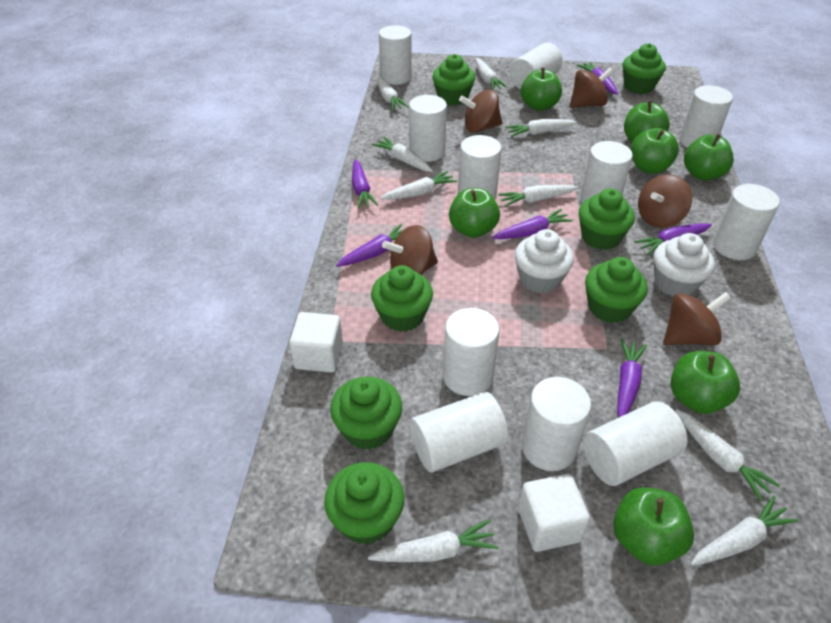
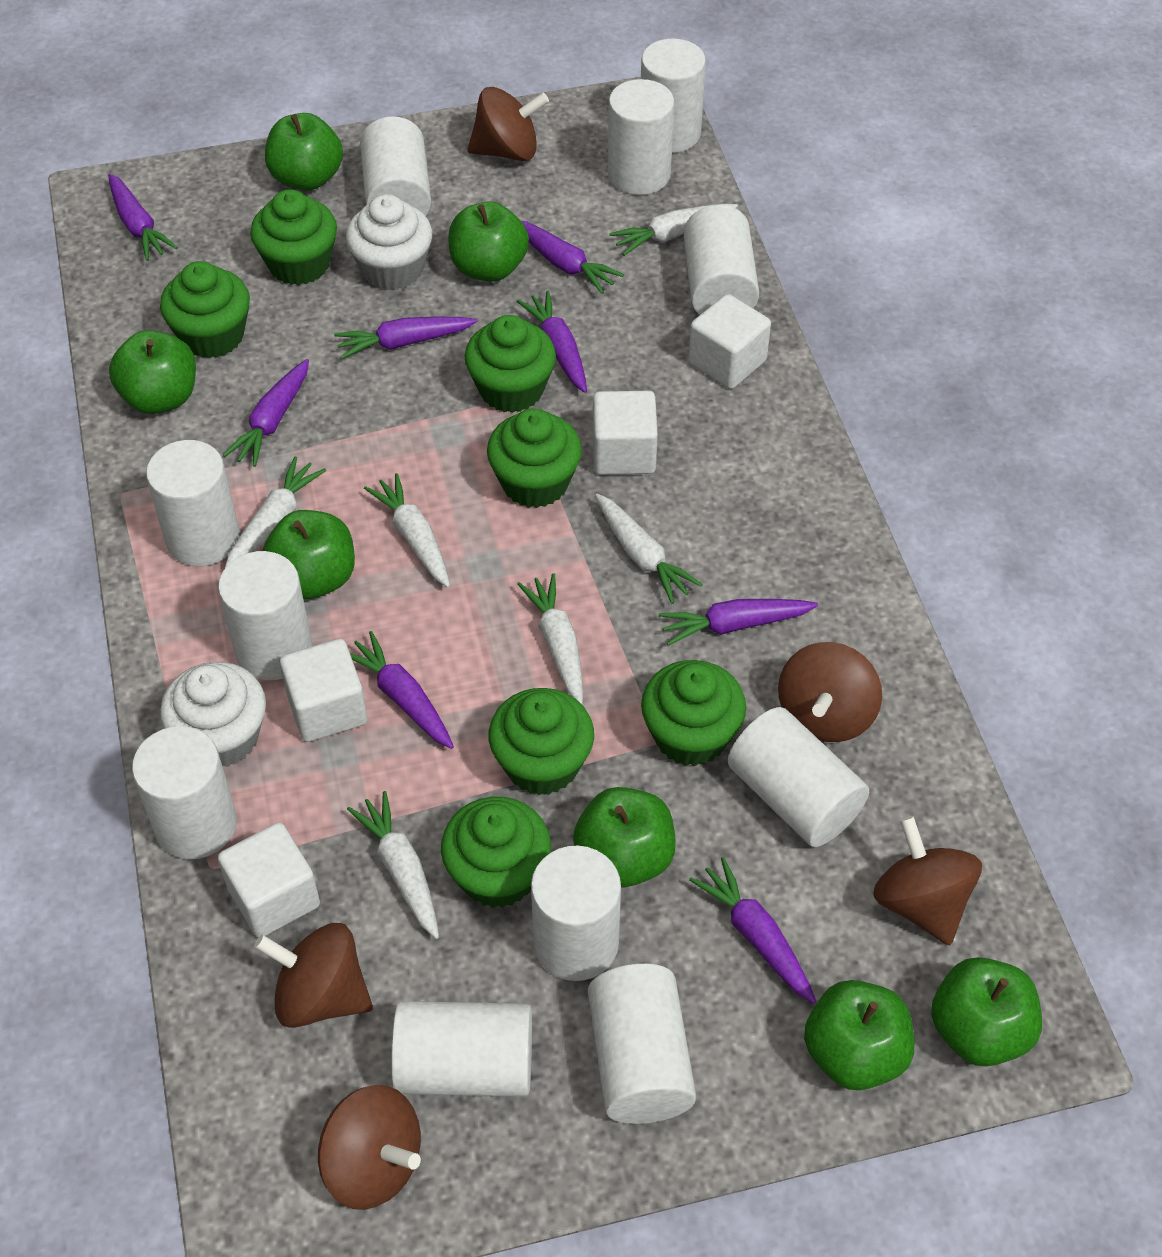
purple carrot: [336,224,403,267] [352,159,378,208] [492,209,573,239] [577,62,618,95] [617,339,647,417] [634,223,712,255] = 6 -> [108,174,178,261] [223,359,309,467] [334,317,477,359] [350,631,454,749] [517,291,587,393] [520,220,624,294] [659,599,818,646] [689,857,816,1004] = 8
white carrot: [368,519,499,562] [371,137,433,172] [377,76,409,110] [380,171,457,200] [475,58,508,90] [498,185,578,207] [505,119,577,137] [675,409,780,501] [691,496,799,566] = 9 -> [225,457,326,568] [347,791,439,939] [364,473,450,588] [517,573,583,705] [595,494,703,604] [609,204,738,256] = 6
white cube: [289,312,343,373] [518,474,590,552] = 2 -> [218,823,320,937] [280,639,367,742] [593,391,658,475] [688,294,771,389] = 4

